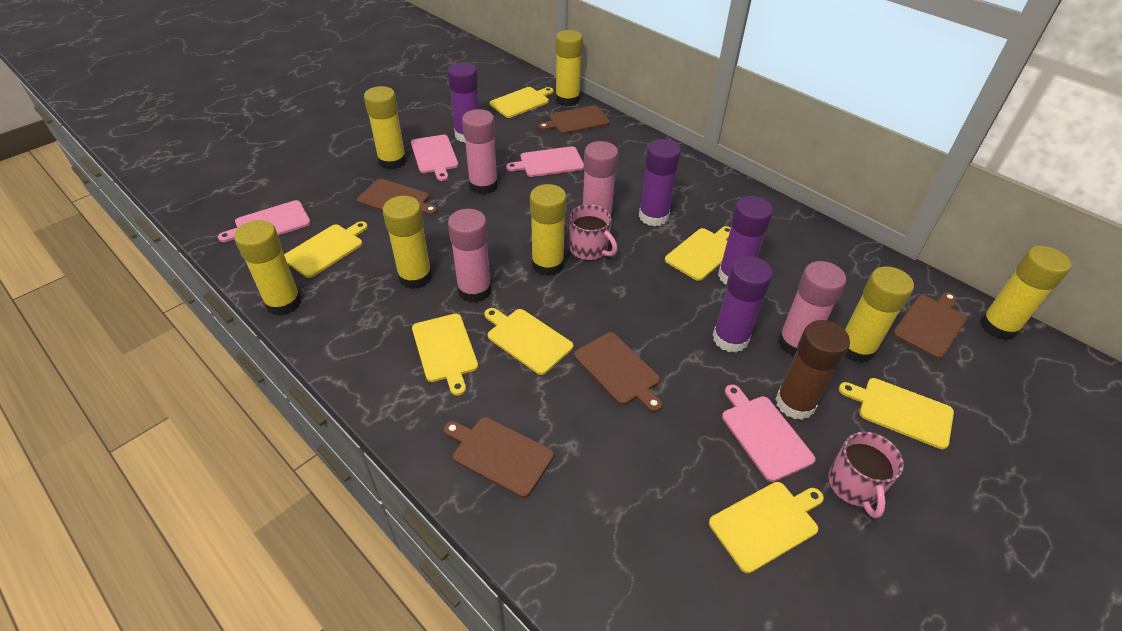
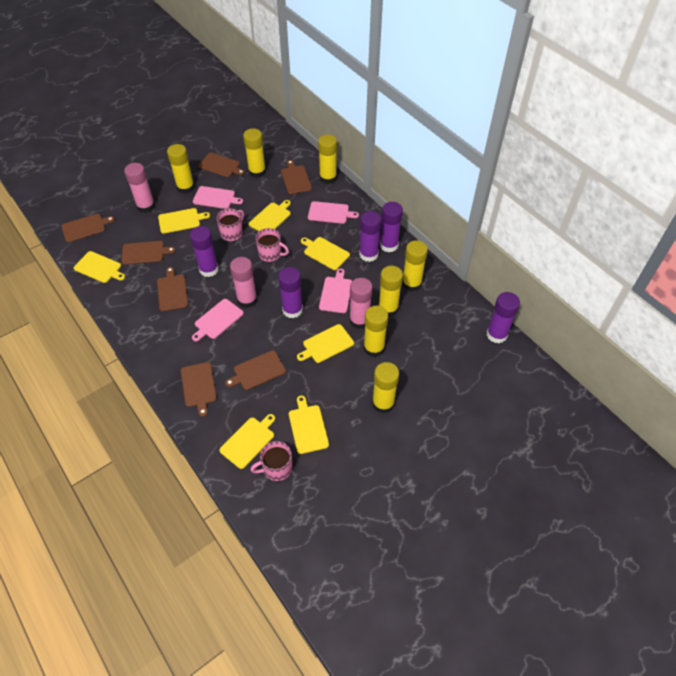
brown cutting board: [357,179,438,215] [444,417,554,498] [538,105,610,134] [574,332,662,412] [893,292,967,359] = 5 -> [61,214,115,242] [121,241,176,265] [157,267,188,311] [181,362,217,417] [198,153,245,177] [225,350,286,390] [281,160,312,194] = 7
brown glue stick: [776,320,850,420] = 1 -> none = 0
pink glue stick: [448,209,492,303] [462,109,498,195] [583,141,618,218] [778,261,846,356] = 4 -> [124,163,155,213] [230,257,258,308] [349,278,373,329] = 3
pink mug: [569,204,618,260] [828,431,904,519] = 2 -> [216,208,244,241] [250,441,292,481] [255,228,289,262] = 3
purple glue stick: [447,62,479,143] [639,139,681,227] [713,256,773,353] [718,196,773,285] = 4 -> [190,226,219,277] [278,267,303,318] [359,211,381,262] [380,202,403,252] [487,292,520,343] = 5

